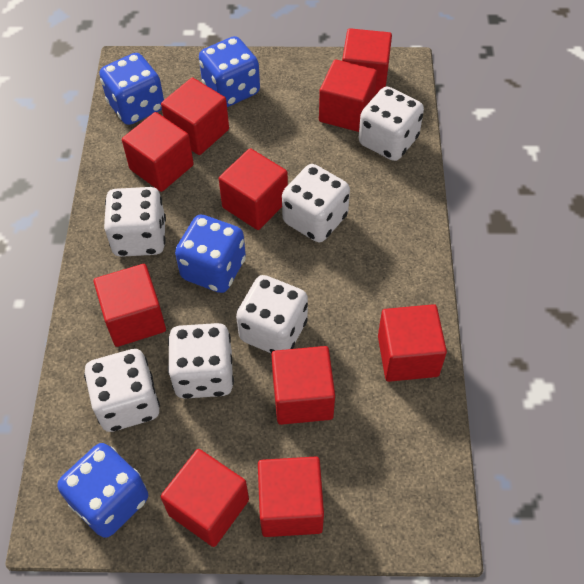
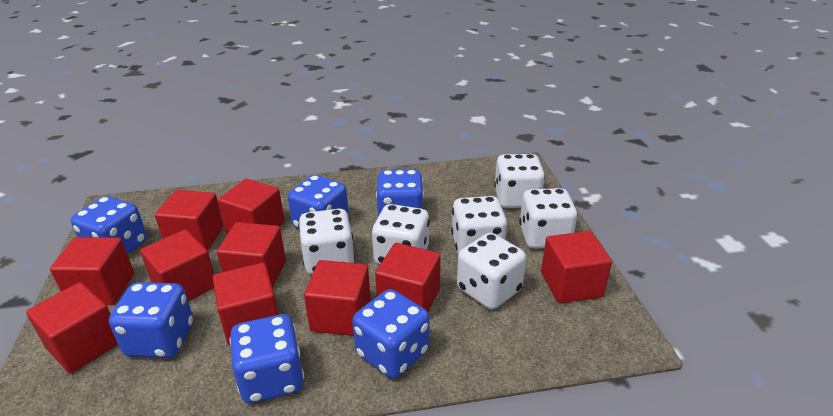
blue dice: [57,443,148,538] [99,53,164,125] [175,214,246,293] [199,36,260,107] = 4 -> [71,196,147,254] [109,282,193,358] [229,314,304,403] [288,175,349,229] [352,289,429,378] [376,169,424,217] = 6

